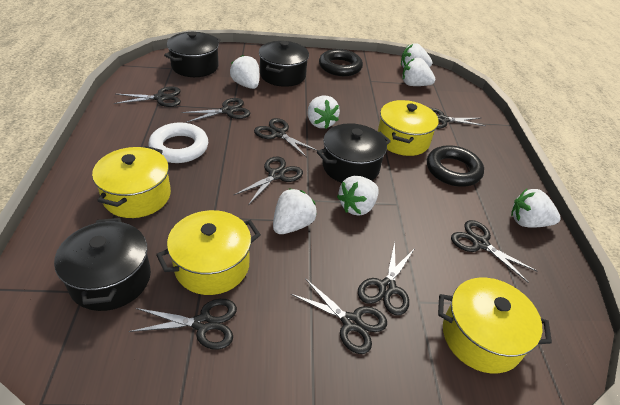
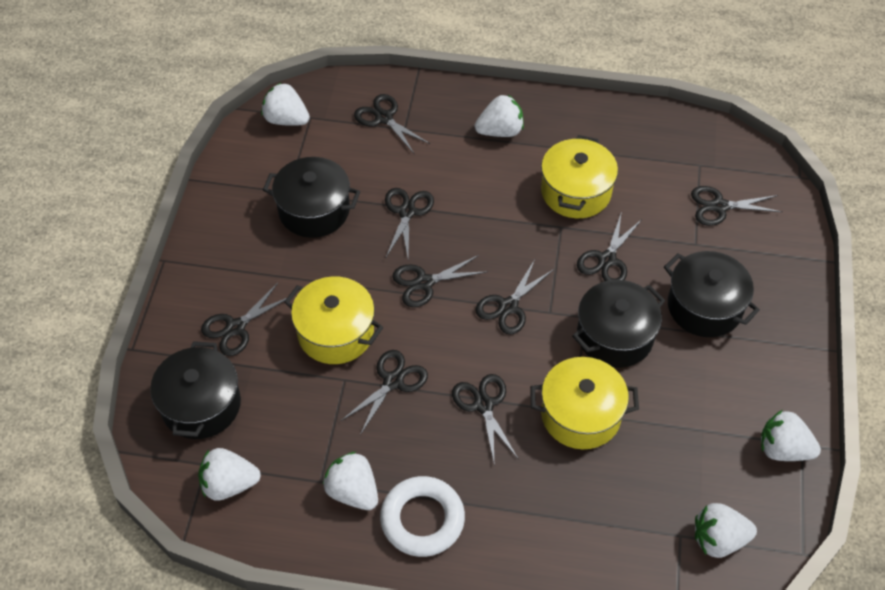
black ring: [319,49,363,76] [427,145,484,187] = 2 -> none = 0
white strawberry: [230,55,259,89] [273,188,317,234] [307,95,340,129] [337,176,379,216] [401,43,432,68] [402,58,435,86] [511,189,561,228] = 7 -> [198,448,261,501] [261,82,310,126] [322,452,378,510] [474,95,524,137] [695,503,757,558] [761,410,821,461] = 6
yellow pot: [92,146,171,218] [156,210,261,295] [378,100,439,156] [438,278,552,373] = 4 -> [284,276,383,364] [530,357,639,449] [541,135,618,218] = 3

